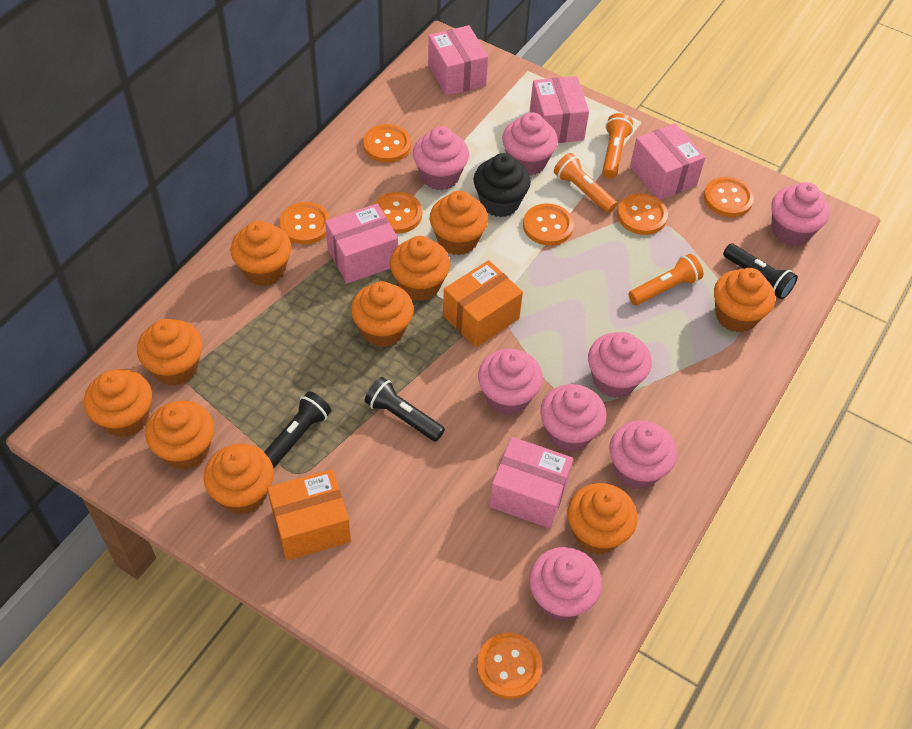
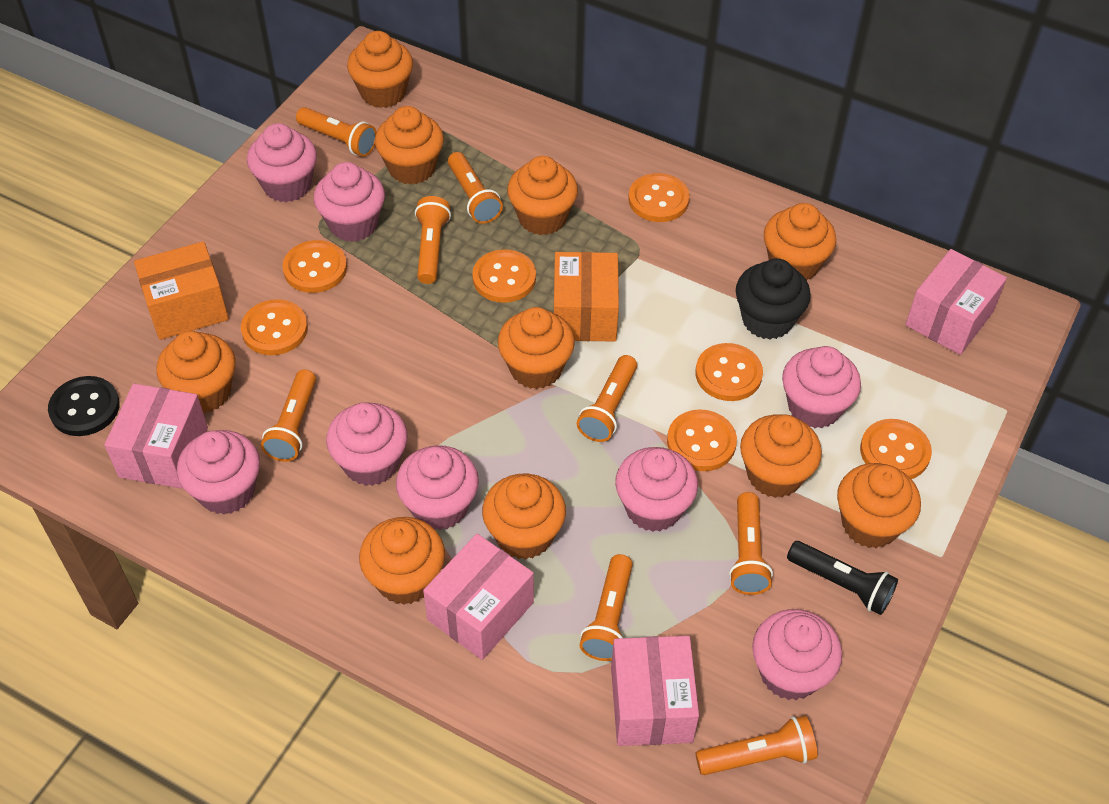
black button: none = 0 -> [48,376,120,436] = 1
black flashlight: [264,391,331,468] [365,377,445,442] [723,243,798,299] = 3 -> [787,541,898,615] = 1
orange flashlight: [554,153,617,213] [602,113,633,179] [629,254,703,305] = 3 -> [261,369,316,462] [296,107,377,157] [415,196,451,284] [448,152,503,224] [577,355,637,442] [580,554,633,661] [695,716,817,775] [729,492,773,595] = 8
pink box: [325,204,398,284] [428,25,488,96] [489,437,573,528] [530,76,589,143] [630,123,705,200] = 5 -> [104,384,208,489] [423,534,534,660] [611,636,699,746] [905,249,1007,355] = 4

